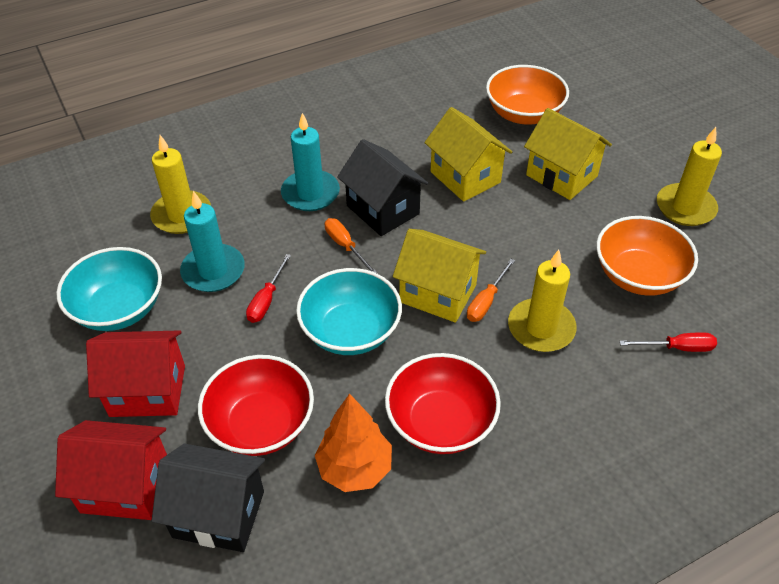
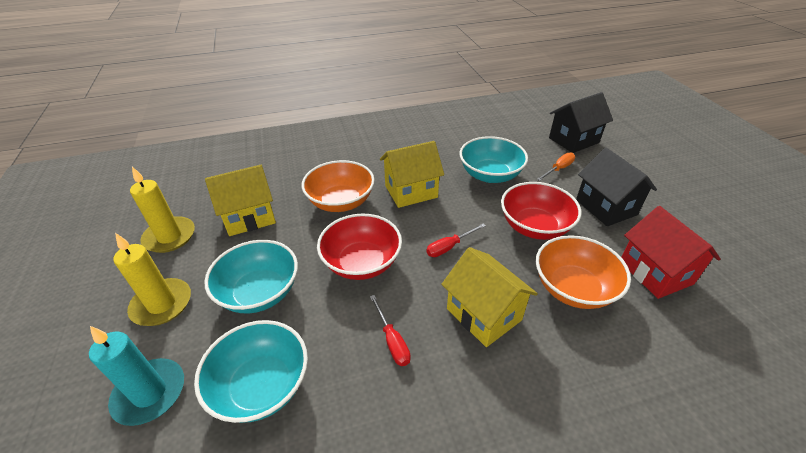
orange screwdriver: [325,218,377,273] [467,259,515,322] = 2 -> [537,152,575,181] = 1
orange tree: [315,394,392,492] = 1 -> none = 0
red house: [55,420,167,520] [86,330,185,417] = 2 -> [621,206,721,299] = 1
turquoise bowl: [56,247,162,331] [296,268,402,355] = 2 -> [194,320,308,423] [204,240,298,313] [460,136,528,183] = 3
turquoise candle: [180,191,245,292] [281,113,340,211] = 2 -> [89,326,184,426] = 1
yellow candle: [150,135,211,234] [508,250,577,352] [657,127,722,226] = 3 -> [113,233,191,326] [130,167,195,253] = 2

